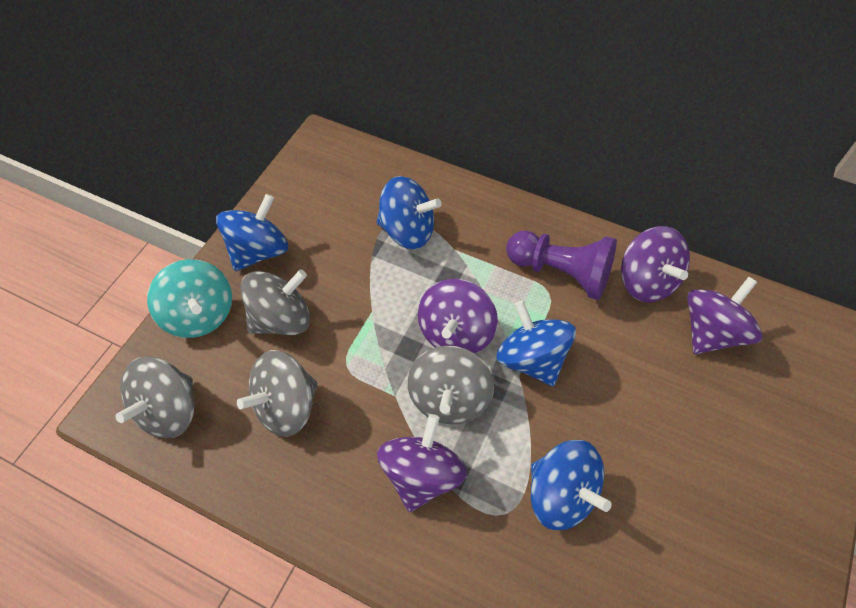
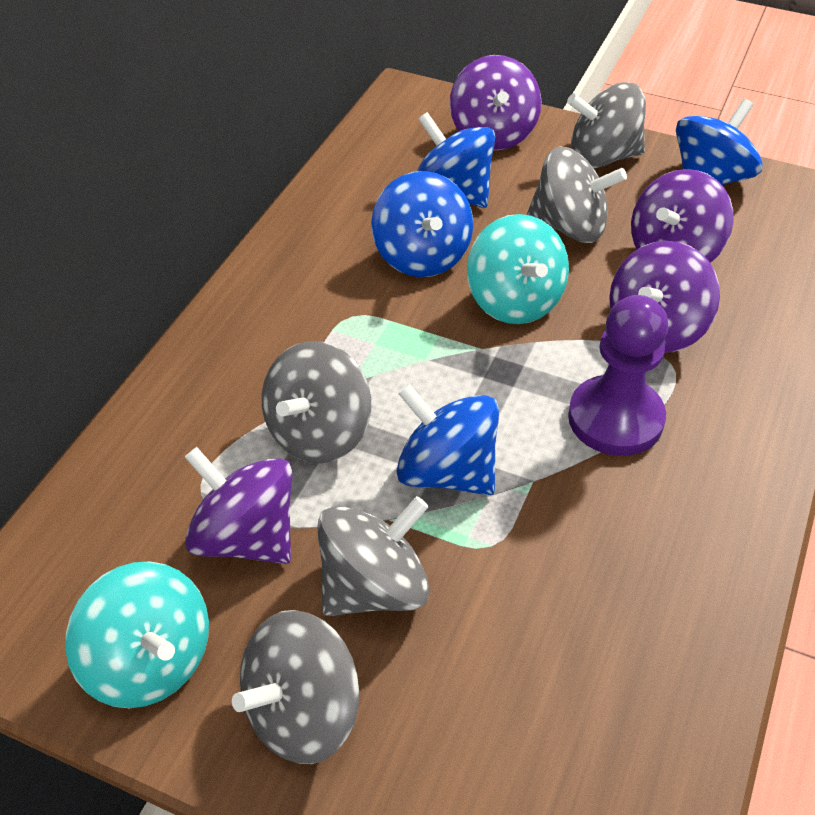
grey spinning top: [116,357,194,438] [237,350,318,437] [240,269,310,335] [407,346,494,424] = 4 -> [232,610,359,764] [262,341,371,463] [317,496,430,616] [527,146,627,243] [567,82,646,168] = 5
turquoise spinning top: [147,259,232,338] = 1 -> [65,561,209,708] [467,214,569,324] = 2

